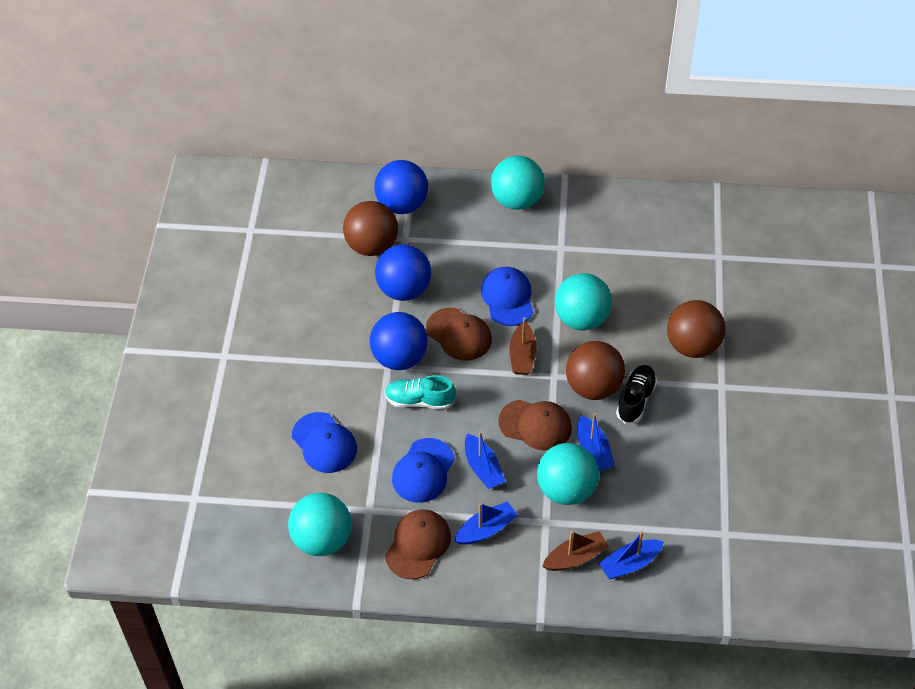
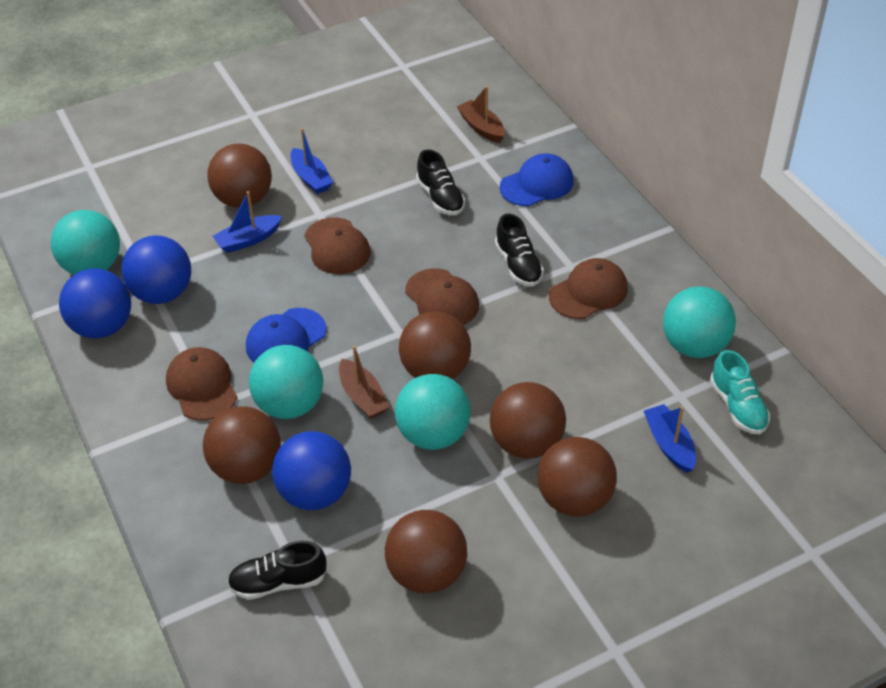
black shoe: [616,365,657,424] = 1 -> [227,541,327,600] [416,149,465,215] [495,214,544,286] = 3
blue boat: [454,501,518,545] [465,431,505,489] [578,413,615,471] [599,531,664,579] = 4 -> [213,191,282,253] [291,128,333,194] [644,404,696,473] = 3
blue cap: [292,412,357,473] [392,438,455,503] [481,267,533,326] = 3 -> [246,308,326,363] [499,153,574,206] = 2
brown ball: [343,201,398,256] [566,341,625,400] [667,300,726,358] = 3 -> [203,406,281,484] [207,144,272,208] [385,510,467,593] [399,311,471,379] [490,382,566,459] [537,437,617,517] = 6
brown cap: [385,509,451,579] [426,307,492,361] [498,400,572,451] = 3 -> [166,347,237,421] [304,217,370,274] [405,268,479,325] [549,258,628,319] = 4

